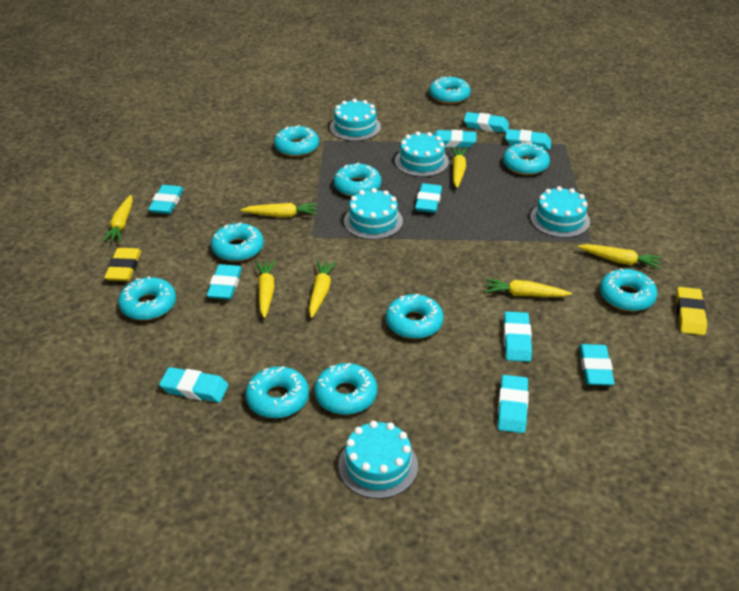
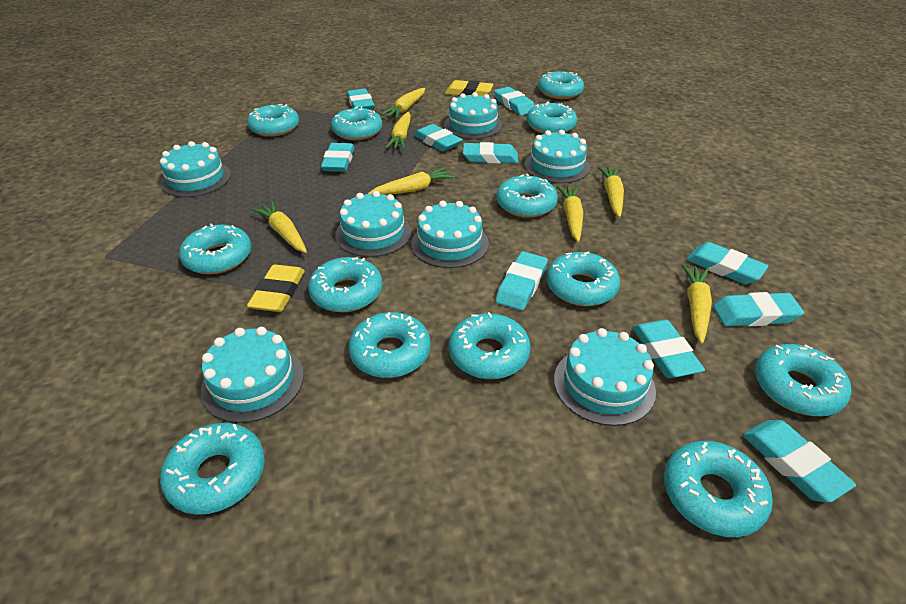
turquoise cake: [330,99,381,141] [338,421,418,499] [344,188,403,240] [395,131,449,177] [530,186,590,238] = 5 -> [160,141,231,197] [201,327,304,423] [335,191,412,257] [411,201,489,268] [444,92,502,139] [525,130,590,183] [554,328,656,426] = 7
turquoise donut: [118,276,176,321] [211,222,264,262] [246,366,309,418] [274,125,319,157] [314,363,377,415] [334,163,381,197] [386,294,444,339] [429,76,471,104] [503,142,550,175] [600,268,658,311] = 10 -> [160,423,265,515] [179,223,251,274] [247,104,299,137] [308,257,382,312] [331,106,382,140] [348,312,431,378] [449,312,531,379] [497,174,558,218] [527,102,577,133] [538,71,584,99] [546,251,620,306] [664,441,773,537] [755,344,851,416] = 13

